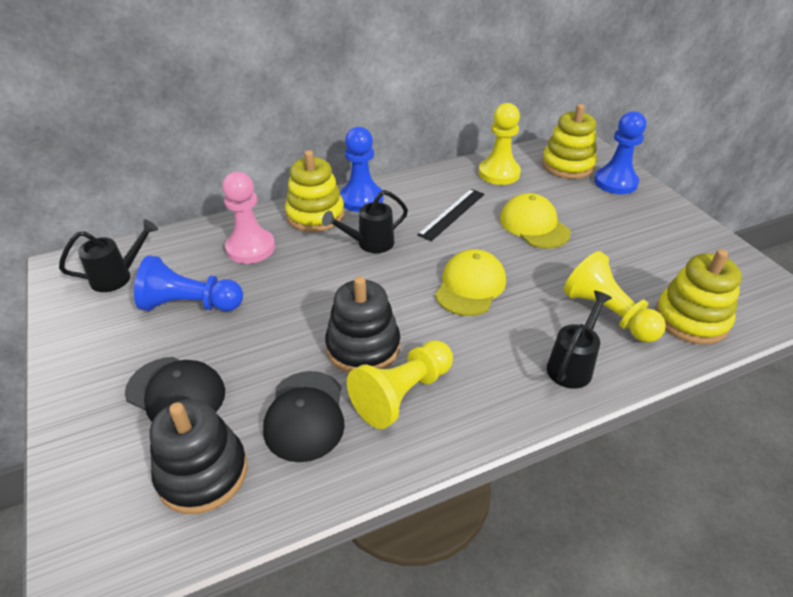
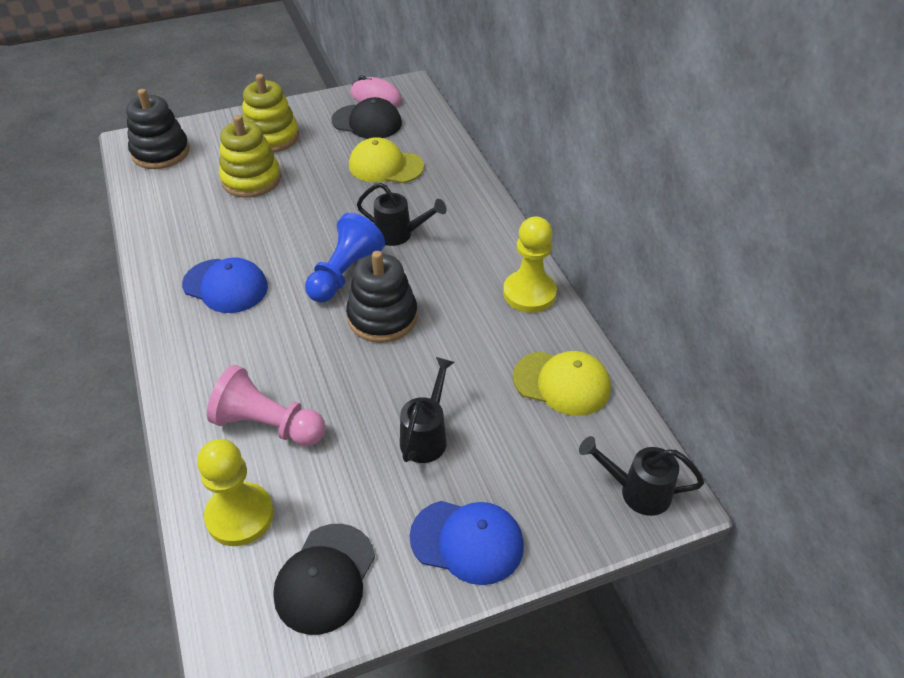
black ruler: [417,189,484,241] = 1 -> none = 0
blue cap: none = 0 -> [182,257,268,313] [410,501,524,585] = 2
blue pawn: [134,255,243,311] [340,127,383,212] [594,111,646,194] = 3 -> [305,213,385,303] = 1
pink mouse: none = 0 -> [350,75,402,107] = 1
yellow pawn: [347,340,453,429] [479,103,521,185] [563,251,666,342] = 3 -> [197,439,274,546] [503,216,557,313] = 2
yellow stacking toy: [285,150,345,232] [542,104,597,179] [655,249,742,344] = 3 -> [219,115,281,198] [242,74,299,153] = 2

